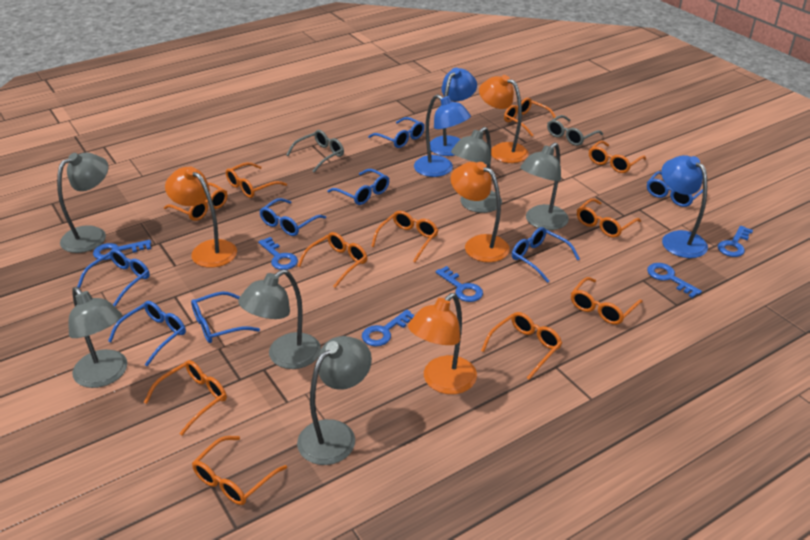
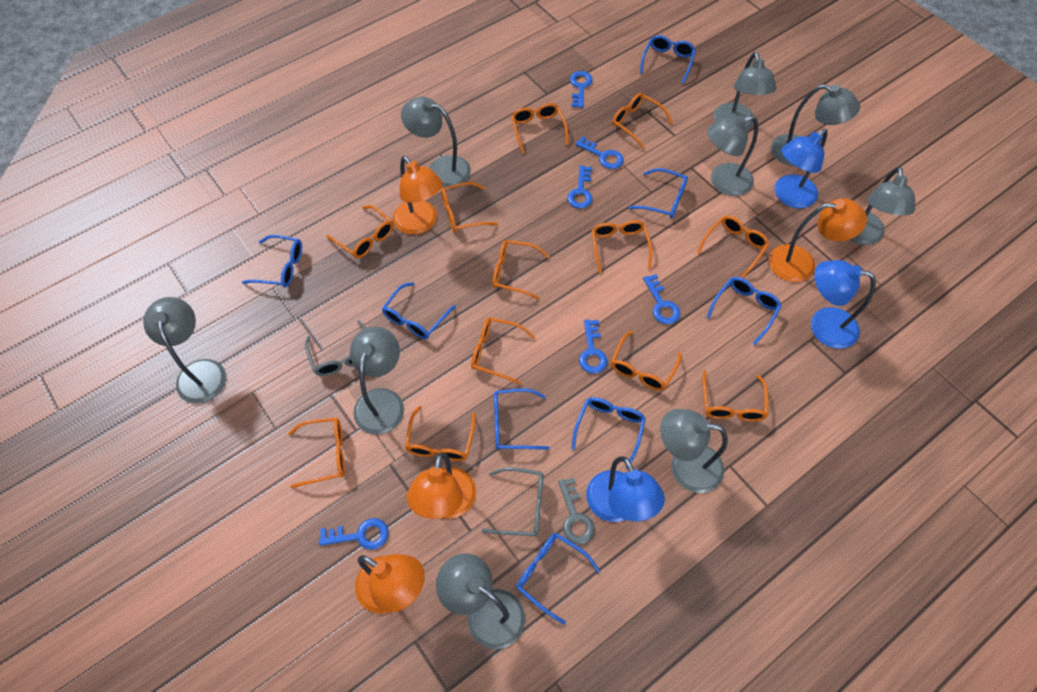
grey key: none = 0 -> [558,478,595,544] = 1
grey lamp: [57,152,109,253] [68,287,127,388] [238,269,321,369] [297,336,372,465] [451,127,502,213] [520,142,569,230] = 6 -> [143,297,226,404] [350,327,404,435] [401,97,471,188] [436,554,525,649] [660,409,728,493] [707,115,758,196] [713,52,776,130] [771,84,860,166] [849,167,915,245] = 9
orange glasses: [144,360,227,436] [164,183,228,221] [192,436,287,505] [226,162,287,198] [298,232,367,288] [371,211,438,262] [481,312,562,380] [504,98,558,136] [571,277,643,325] [577,198,641,238] [589,141,646,173] = 11 -> [288,417,345,488] [326,205,393,258] [405,406,476,461] [441,182,498,232] [471,317,535,384] [492,240,550,299] [511,103,568,154] [592,220,653,273] [611,331,681,391] [612,93,673,149] [697,215,769,278] [703,371,768,422] = 12

